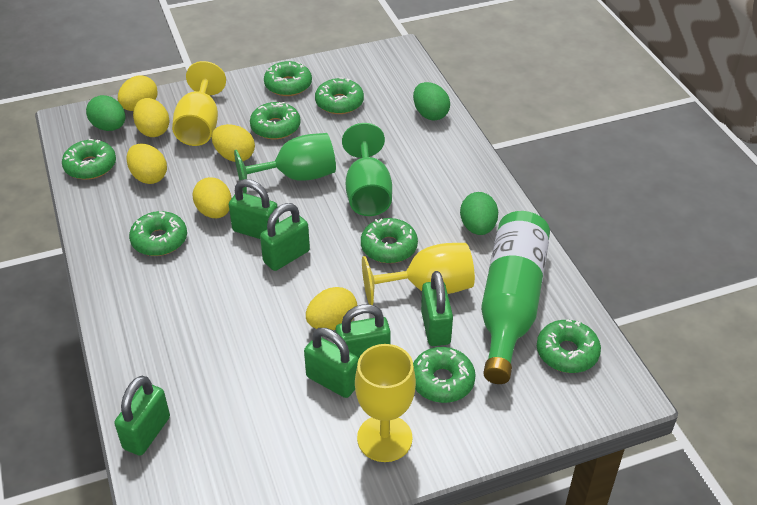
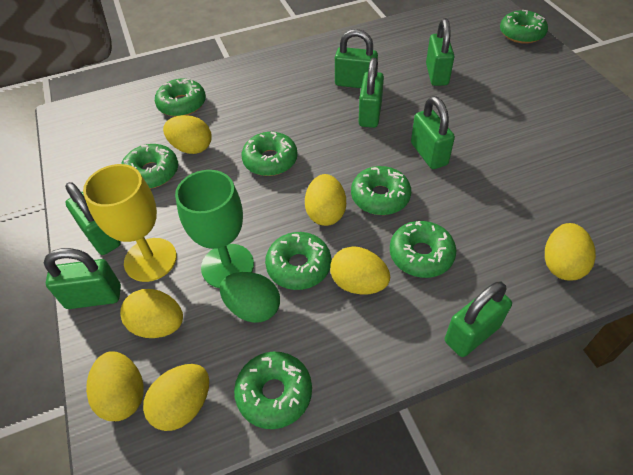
green bottle: [481,211,550,384] = 1 -> none = 0
green egg: [86,95,125,131] [413,82,450,121] [460,192,498,235] = 3 -> [220,272,280,323] = 1
green goblet: [234,133,336,193] [342,123,392,216] = 2 -> [175,170,254,288] = 1
green padlock: [114,376,170,456] [229,179,279,239] [260,203,310,271] [304,328,359,398] [335,304,391,359] [421,271,453,346] = 6 -> [44,248,121,309] [65,182,121,255] [335,29,378,88] [359,58,384,128] [411,96,455,169] [426,18,454,86] [445,281,512,357] = 7
yellow egg: [118,75,158,111] [127,144,167,184] [133,98,170,137] [192,177,232,218] [212,124,255,162] [306,287,357,330] = 6 -> [86,351,144,421] [120,289,183,338] [143,364,209,431] [163,115,211,154] [305,174,346,226] [330,246,390,295] [545,223,596,281] = 7
yellow goblet: [172,61,226,146] [355,344,416,462] [362,243,475,305] = 3 -> [83,164,177,282] = 1

